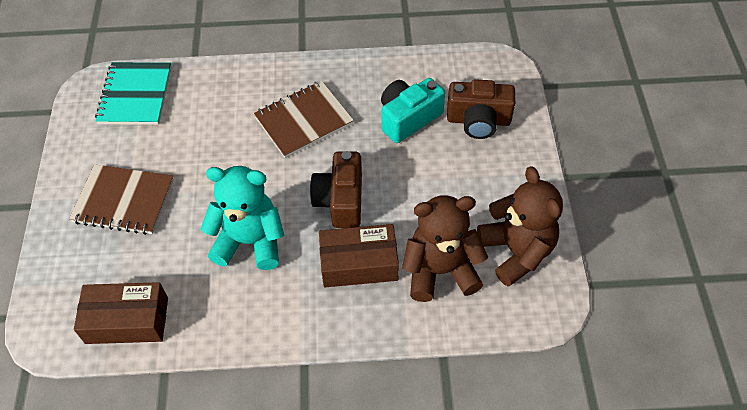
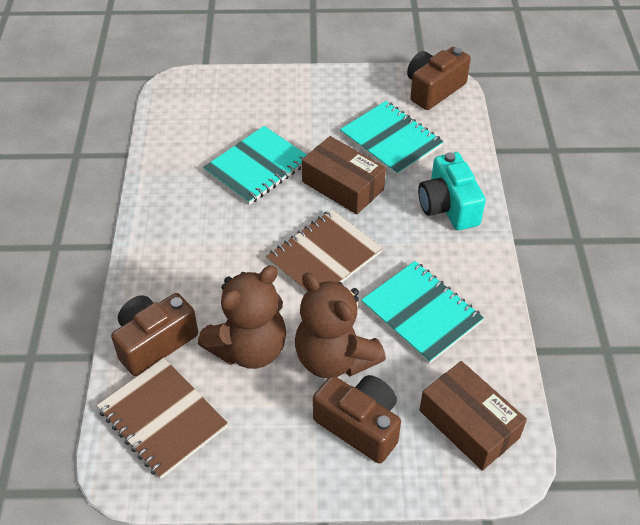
brown camera: [310,151,362,228] [447,79,515,139] = 2 -> [111,293,198,376] [313,375,401,464] [407,47,471,110] = 3
turquoise notebook: [95,62,172,125] = 1 -> [203,126,307,205] [340,101,444,176] [361,261,484,364] = 3
turquoise teddy bear: [200,166,284,270] = 1 -> none = 0

